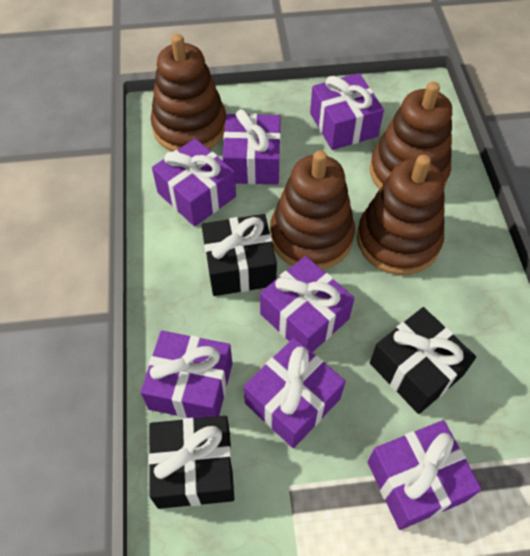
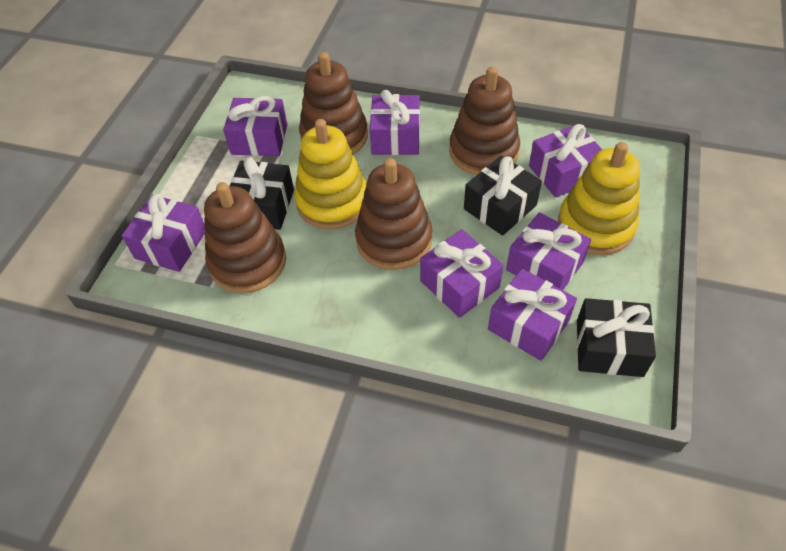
yellow stacking toy: none = 0 -> [294,119,367,229] [558,142,640,255] = 2

